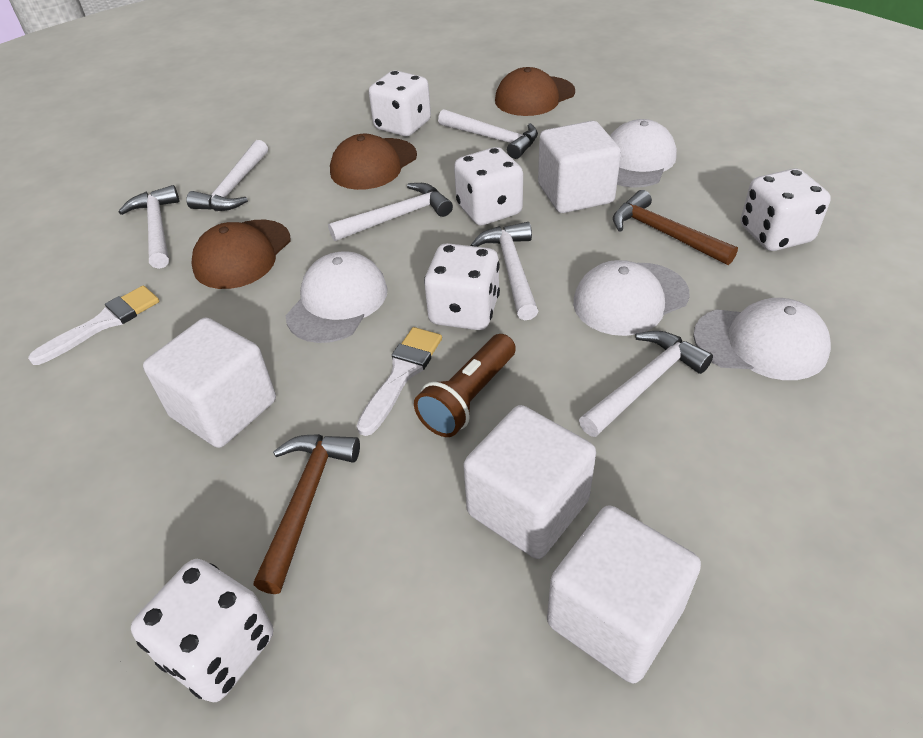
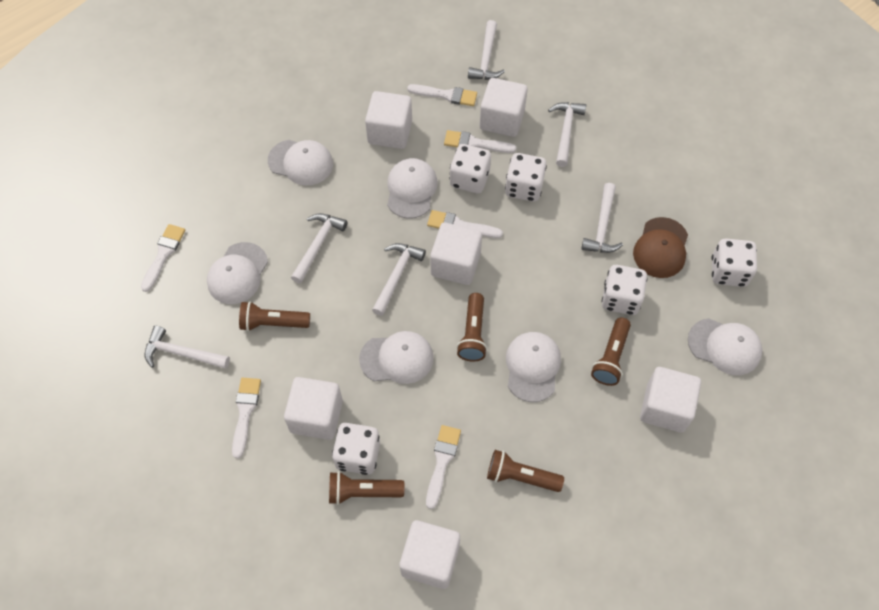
brown cap: [191,220,291,289] [330,134,417,190] [495,67,575,116] = 3 -> [633,217,688,278] = 1
brown flashlight: [414,334,516,437] = 1 -> [239,301,310,331] [329,471,404,505] [457,293,487,362] [487,450,564,492] [591,317,631,386] = 5
brown hammer: [253,434,360,594] [613,190,738,265] = 2 -> none = 0
white brush: [28,286,159,365] [357,327,442,436] = 2 -> [141,224,185,292] [232,378,261,458] [407,84,477,106] [426,425,461,509] [427,210,503,238] [444,130,517,153] = 6
white cap: [286,251,388,343] [573,260,690,336] [610,119,677,188] [693,298,831,380] = 4 -> [207,242,268,304] [268,140,333,186] [359,331,434,384] [387,158,437,219] [506,332,561,402] [688,318,762,375] = 6
white cube: [143,318,276,448] [463,405,596,559] [538,121,621,213] [547,505,701,683] = 4 -> [284,377,343,440] [365,91,412,149] [400,520,460,589] [430,223,482,285] [480,78,528,137] [640,367,701,433] = 6

